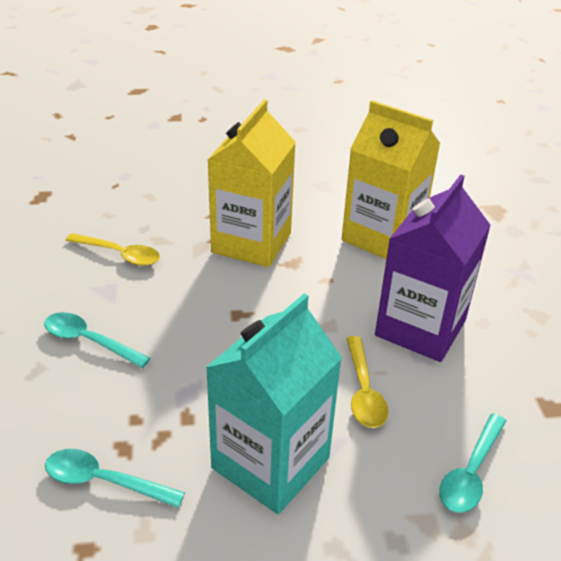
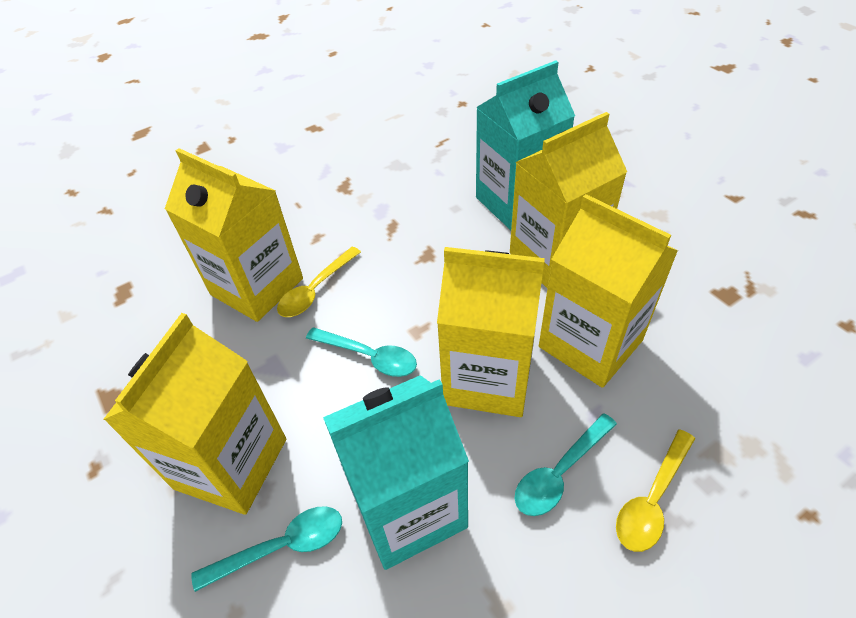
purple carton: [375,174,491,362] = 1 -> none = 0
turquoise carton: [205,294,342,514] = 1 -> [323,375,469,570] [476,61,575,230] = 2
yellow carton: [208,99,296,267] [342,100,440,259] = 2 -> [103,313,286,515] [165,148,303,322] [437,247,545,417] [510,112,627,289] [539,194,678,388] = 5

